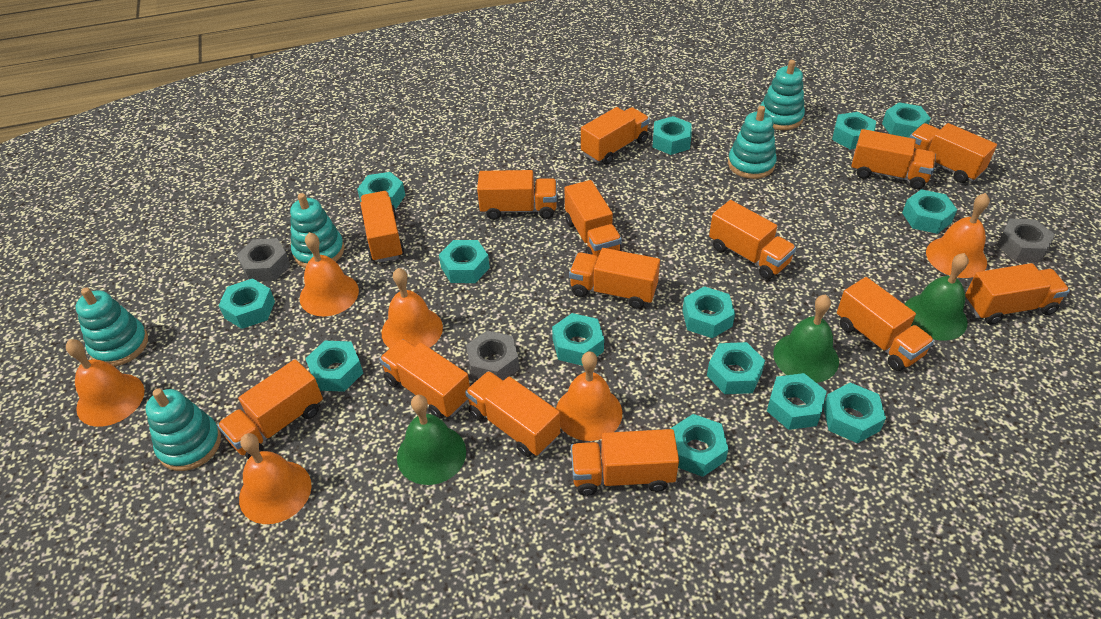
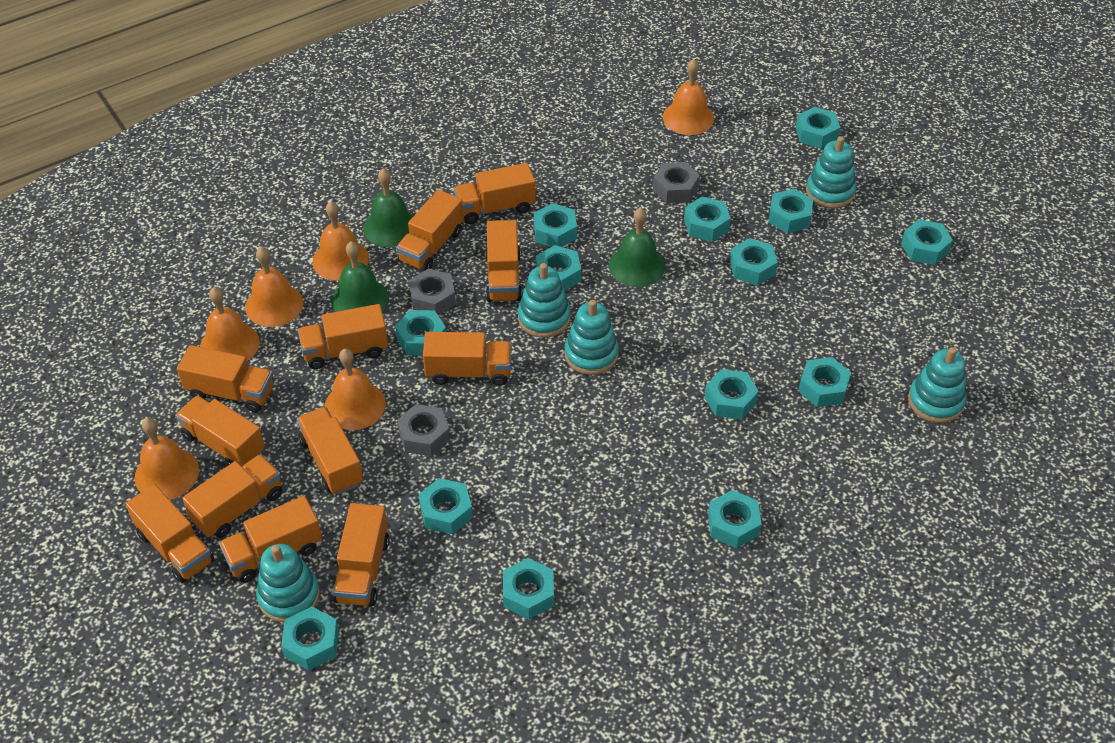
orange truck: [217,359,323,459] [361,191,405,263] [379,339,470,419] [465,371,560,457] [477,170,557,220] [565,180,622,257] [569,248,660,309] [571,429,679,496] [581,107,650,165] [709,200,796,280] [837,277,934,371] [851,129,936,189] [909,123,997,183] [965,263,1070,325] = 14 -> [126,484,214,583] [175,395,265,467] [177,345,273,412] [182,454,282,538] [219,496,322,583] [297,407,363,495] [298,304,388,369] [333,503,390,606] [396,190,464,271] [423,332,512,386] [454,163,536,224] [485,220,522,302] = 12

